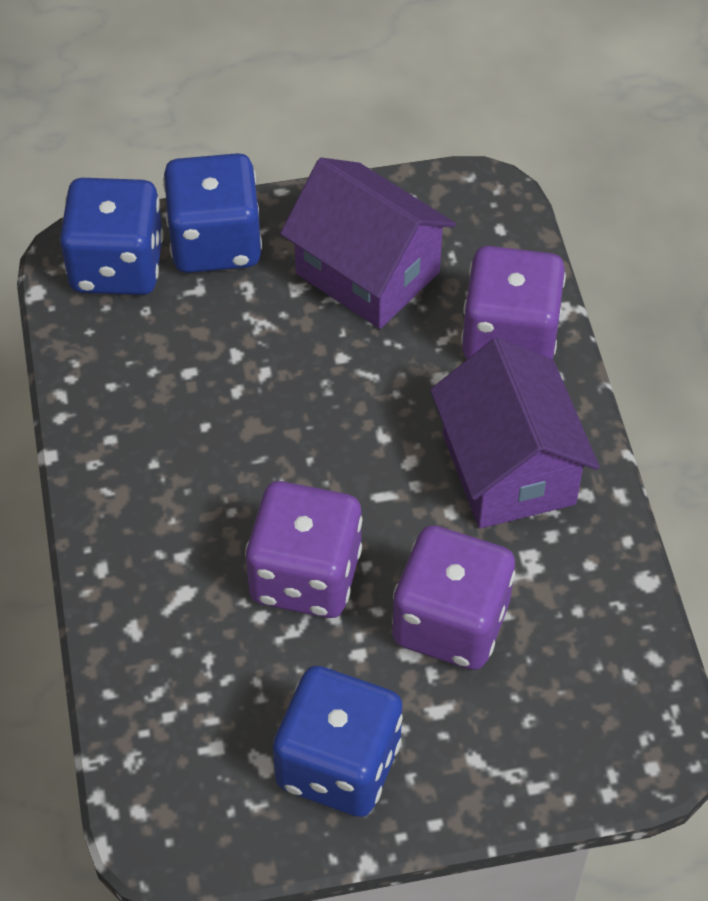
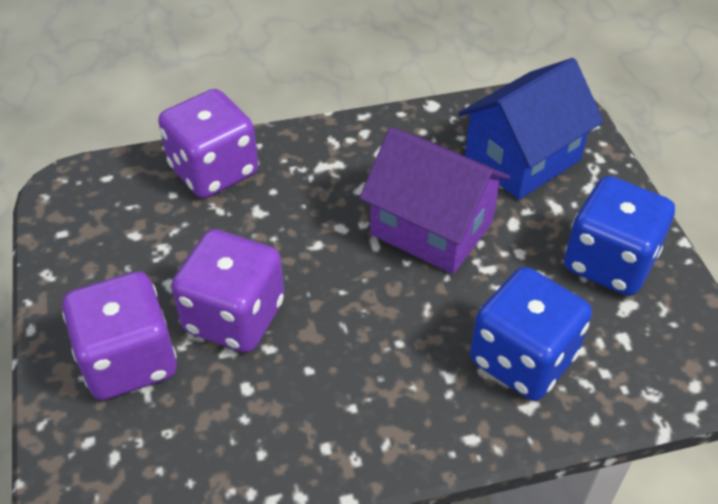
blue dice: [60,178,164,295] [163,153,262,273] [273,666,403,817] = 3 -> [470,267,592,401] [564,176,675,296] = 2
blue house: none = 0 -> [458,58,604,200] = 1
purple house: [280,158,456,329] [430,338,600,529] = 2 -> [360,127,510,274] = 1

